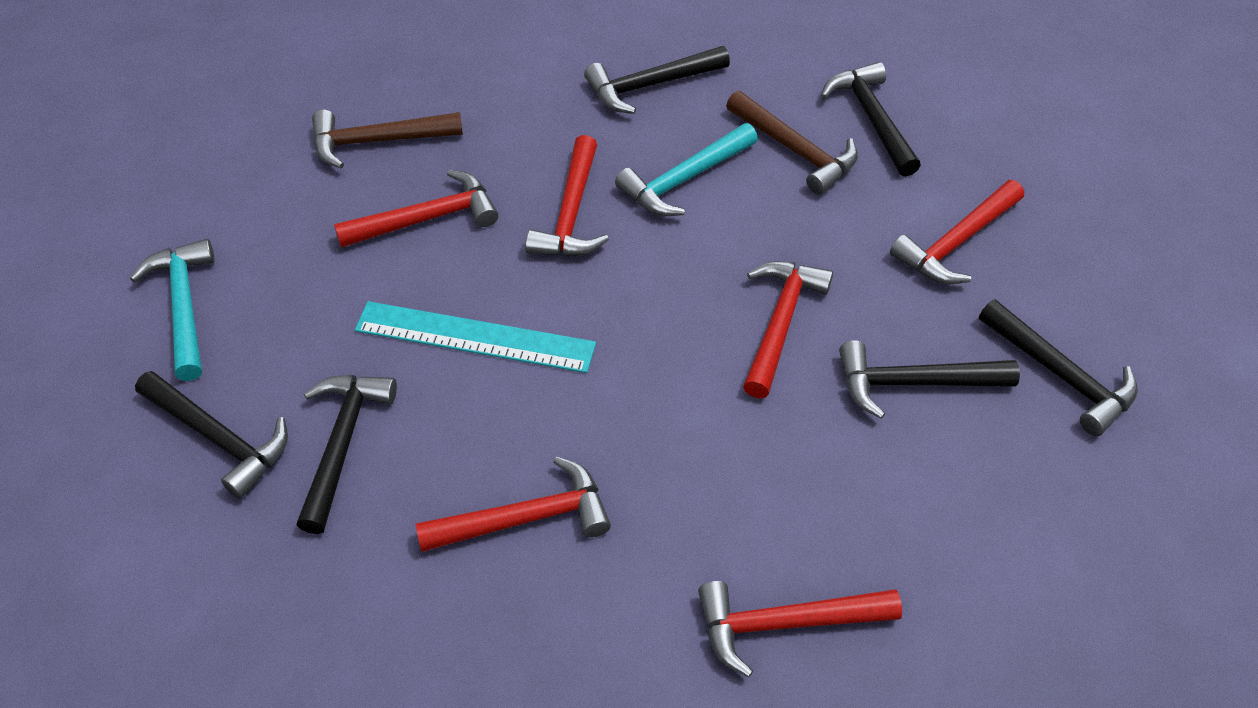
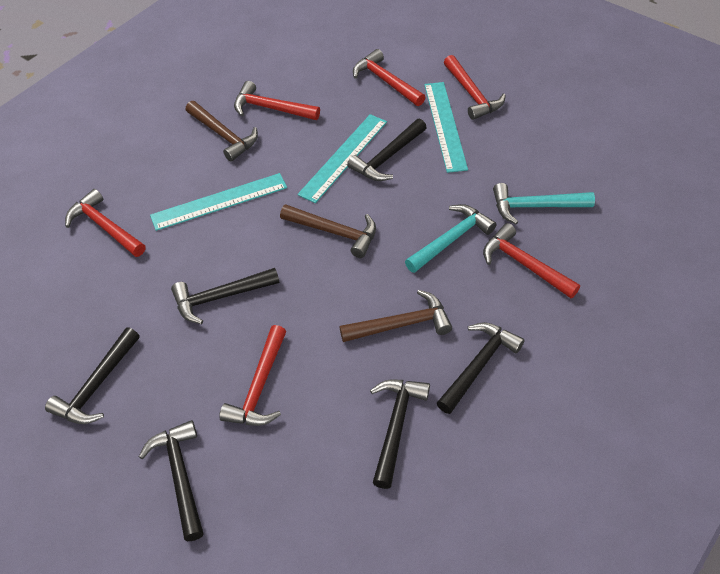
brown hammer: [312,110,463,169] [726,91,858,195] = 2 -> [186,101,258,162] [280,204,376,258] [340,290,452,342] = 3
turquoise ruler: [355,301,596,373] = 1 -> [150,173,287,231] [298,114,387,203] [424,82,468,173] = 3

